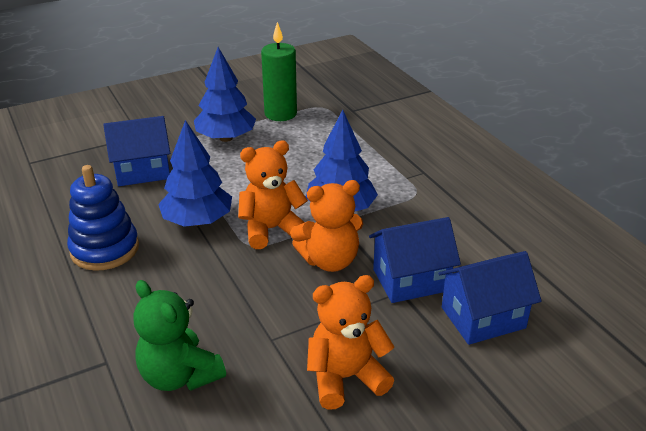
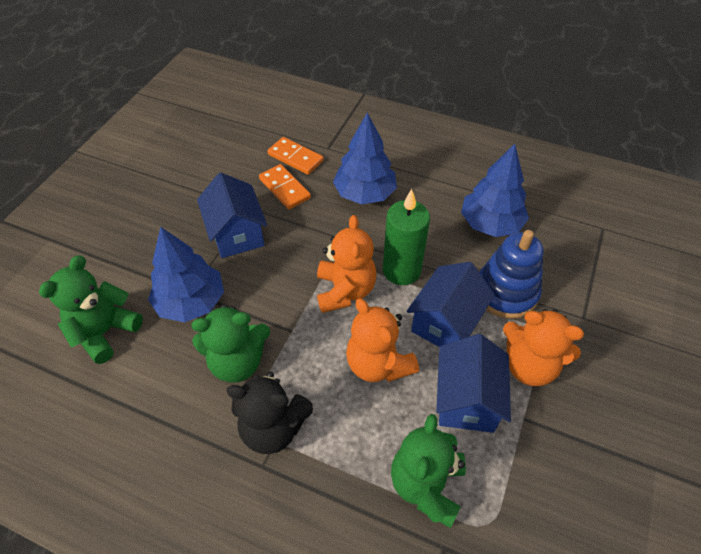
black teddy bear: none = 0 -> [226,372,313,454] = 1
green teddy bear: [133,280,226,391] = 1 -> [39,255,143,364] [191,304,270,383] [391,414,466,528] = 3
orange domino: none = 0 -> [259,164,311,209] [267,137,324,175] = 2

